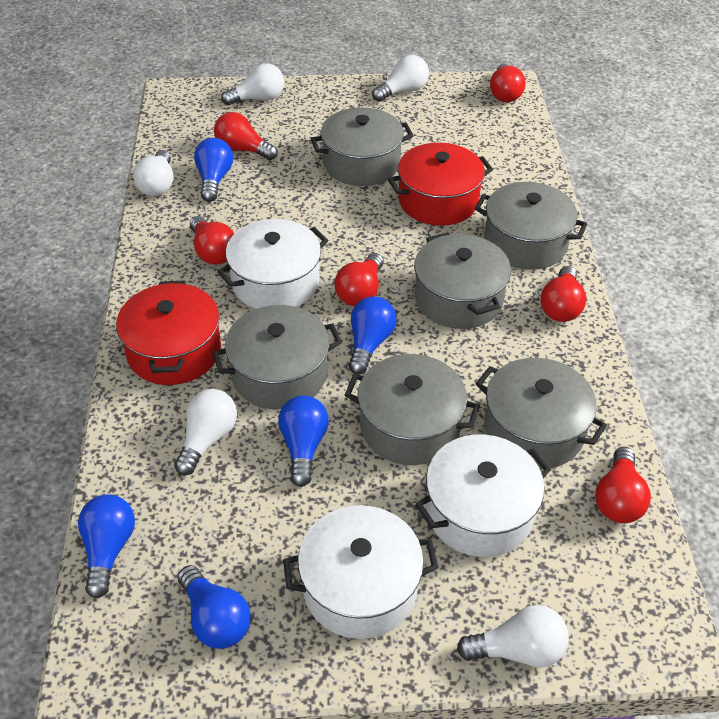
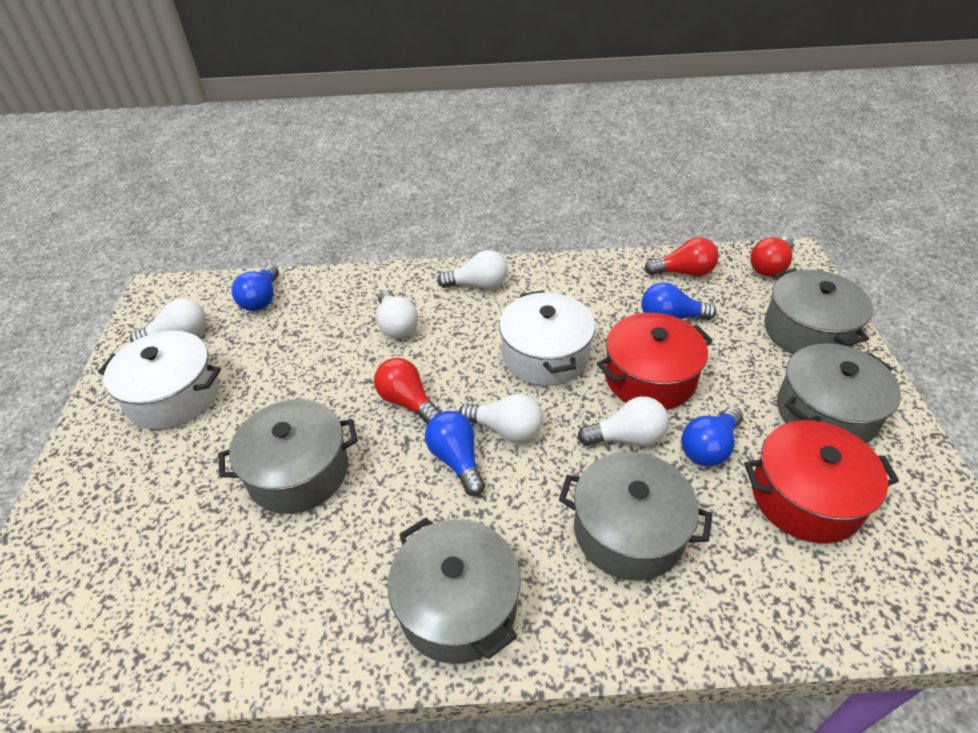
blue light bulb: [78,494,135,599] [177,565,251,649] [194,138,233,202] [278,396,329,487] [349,296,397,375] = 5 -> [232,264,279,311] [425,411,485,496] [642,282,716,320] [681,407,743,467] = 4
grey pot: [213,305,342,409] [311,107,414,186] [345,354,480,465] [414,232,511,329] [475,182,587,270] [475,358,607,469] = 6 -> [218,399,358,514] [388,518,521,664] [559,452,713,581] [764,269,873,355] [777,343,901,444] = 5
red light bulb: [190,216,234,265] [214,112,278,160] [335,253,383,306] [490,64,526,102] [540,266,586,322] [595,447,651,523] = 6 -> [374,358,441,425] [644,237,719,277] [750,237,794,277] = 3
white pot: [217,219,328,309] [283,505,438,639] [415,435,551,557] = 3 -> [98,331,221,430] [499,291,595,386] = 2

